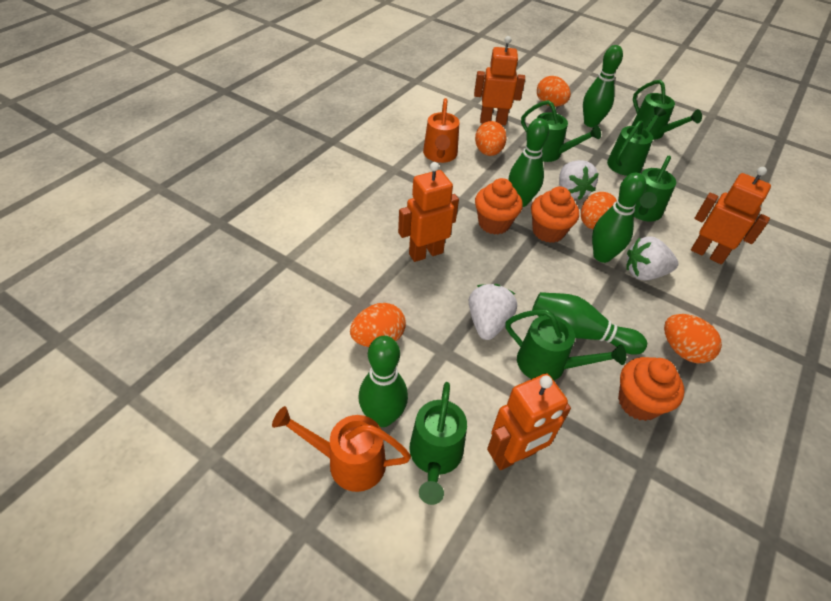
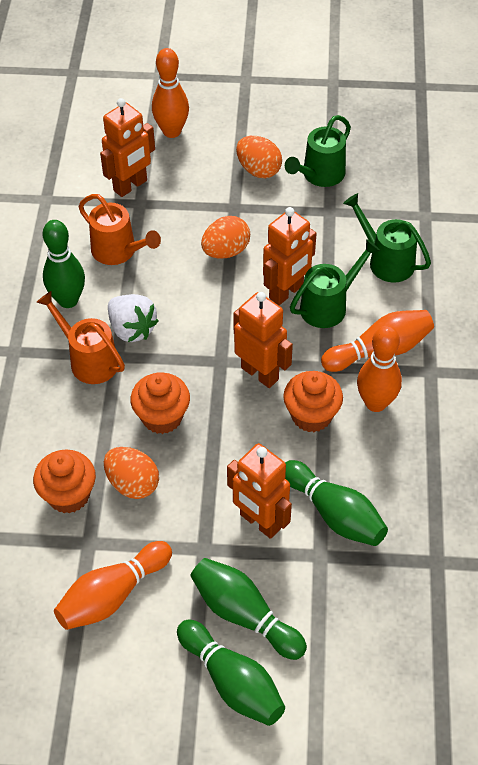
green bowling pin: [358,336,408,427] [509,118,549,207] [532,292,647,355] [583,45,623,127] [592,173,646,263] = 5 -> [43,220,85,308] [177,620,285,726] [190,558,307,660] [285,460,388,546] = 4
green watering can: [409,382,467,505] [506,309,626,380] [521,100,601,162] [607,107,667,176] [632,80,702,140] [634,156,676,221] = 6 -> [285,115,351,187] [290,239,381,328] [343,193,431,283] = 3
orange bowling pin: none = 0 -> [54,541,172,630] [152,48,189,138] [321,310,434,372] [357,325,402,412] = 4
orange egg: [350,303,406,347] [475,121,507,156] [537,76,571,107] [581,192,617,229] [664,314,722,363] = 5 -> [104,447,159,499] [201,216,250,259] [236,136,282,178] = 3
white strawberry: [469,284,517,340] [559,160,599,200] [626,237,678,281] = 3 -> [108,294,159,342] = 1

